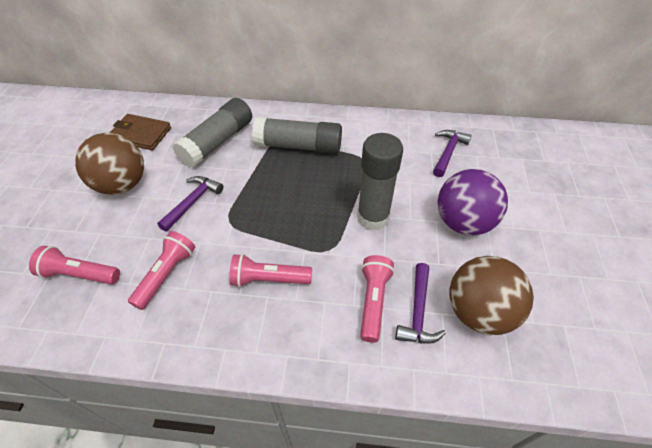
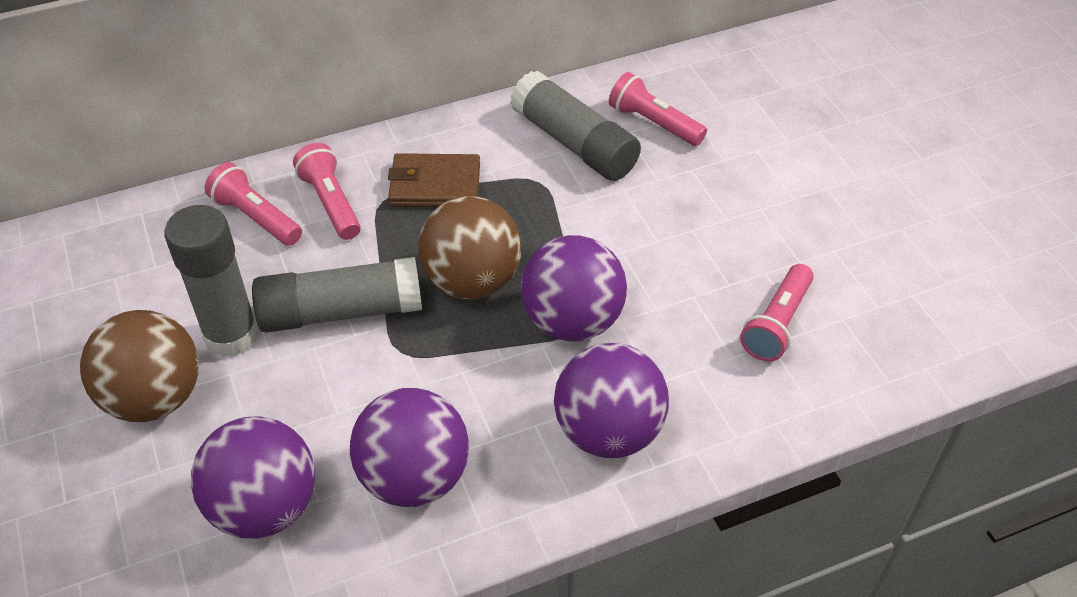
purple ball: [438,169,508,235] = 1 -> [191,417,315,539] [350,388,469,507] [521,235,627,341] [554,343,669,458] = 4
purple hammer: [157,176,223,232] [395,263,446,344] [433,130,472,177] = 3 -> none = 0

